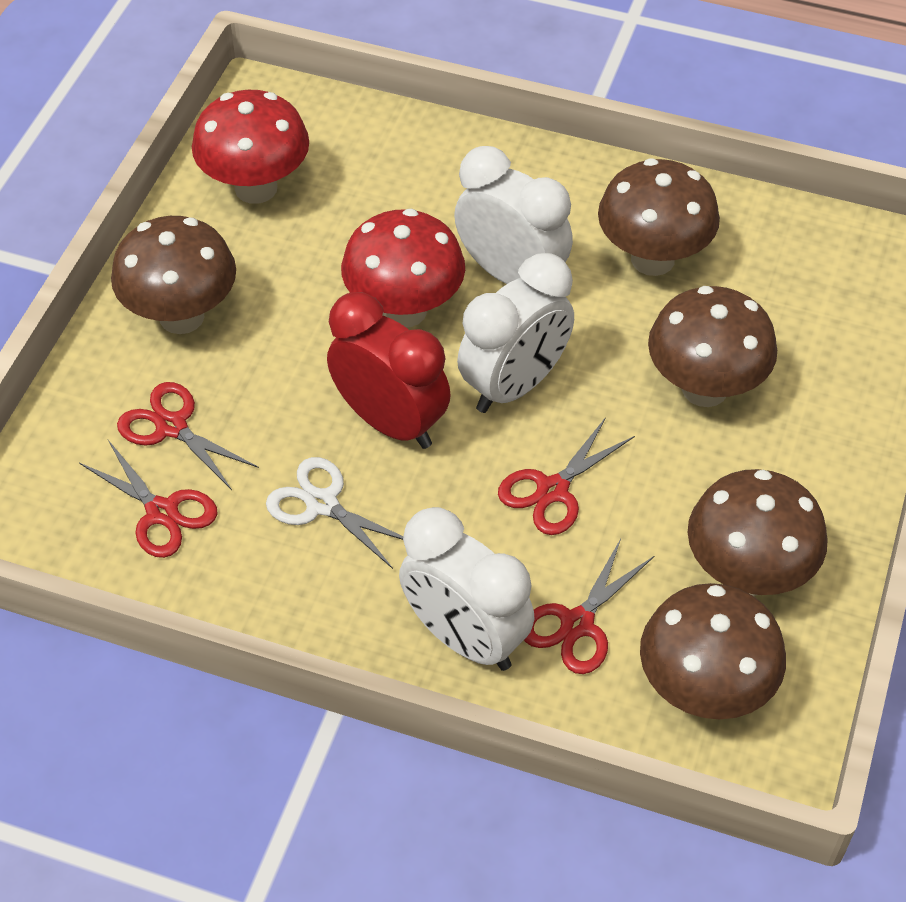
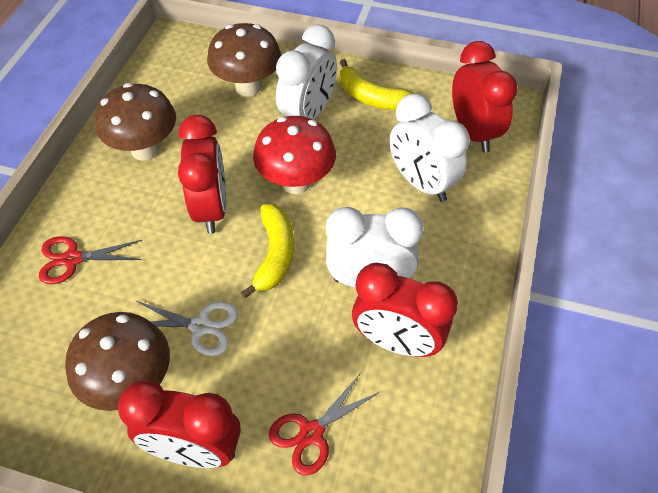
brown mushroom: [111,216,236,334] [598,158,720,276] [640,583,786,719] [648,286,777,407] [687,469,828,596] = 5 -> [65,312,170,411] [95,83,176,161] [207,23,281,97] = 3
red clock: [327,292,451,449] = 1 -> [118,380,241,468] [178,115,227,234] [352,263,458,357] [452,41,518,153] = 4
red mushroom: [192,90,309,204] [341,209,465,328] = 2 -> [253,116,336,194] = 1
red scissors: [79,440,218,558] [117,382,259,490] [498,417,635,535] [524,539,654,674] = 4 -> [39,236,142,284] [269,373,380,475] = 2
yellow banana: none = 0 -> [241,204,294,298] [340,59,413,110] = 2

